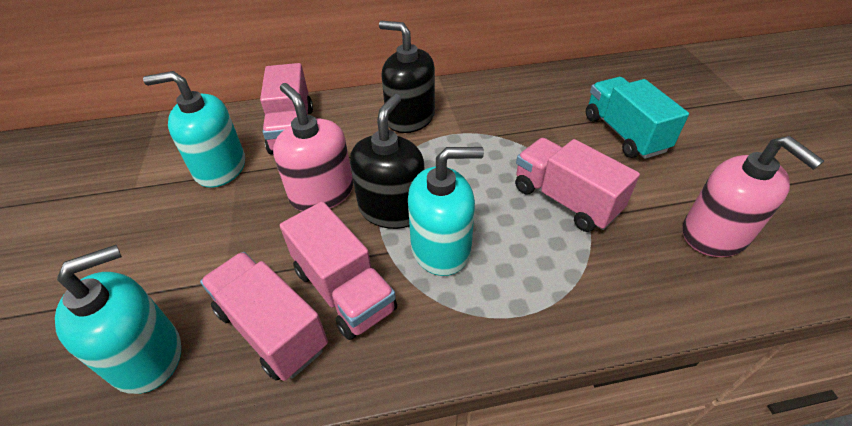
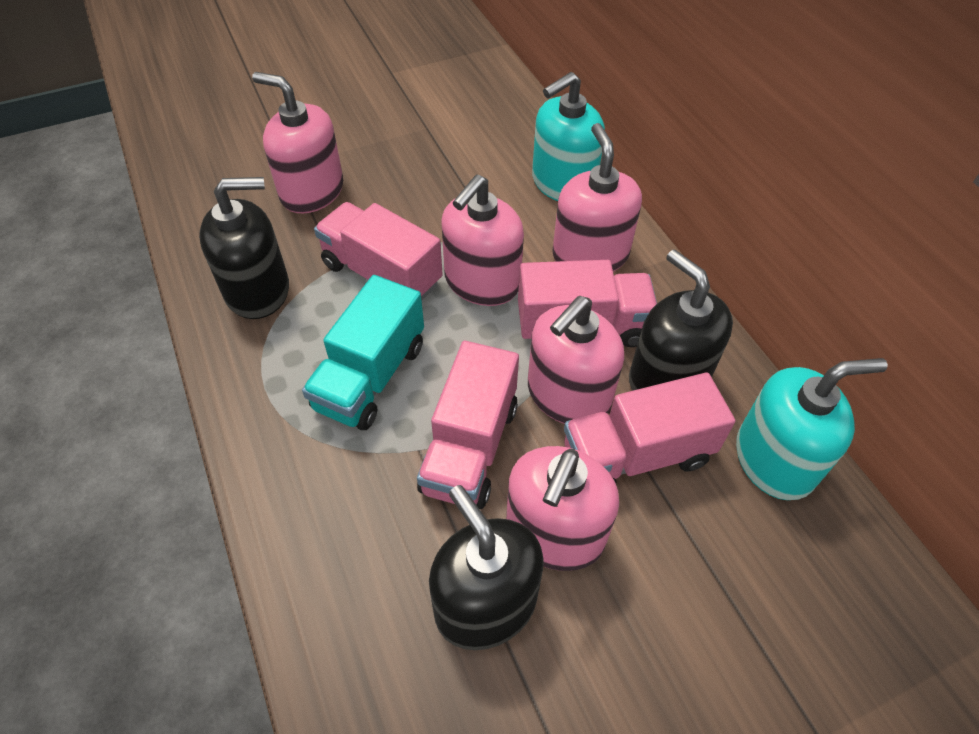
black soap dispenser: [350,94,424,229] [379,21,435,133] = 2 -> [199,177,289,319] [429,485,544,650] [629,249,733,391] = 3
pink soap dispenser: [273,83,353,211] [683,136,824,257] = 2 -> [252,72,343,213] [441,175,524,306] [506,446,619,571] [528,296,624,424] [552,123,642,272] = 5
turquoise soap dispenser: [55,245,181,394] [143,71,245,188] [408,147,484,276] = 3 -> [532,72,605,201] [736,358,888,500] = 2

